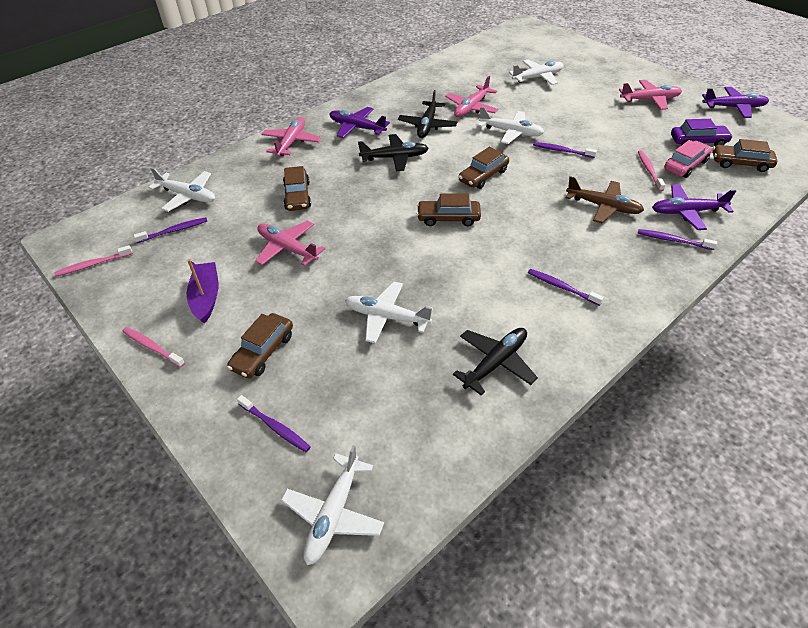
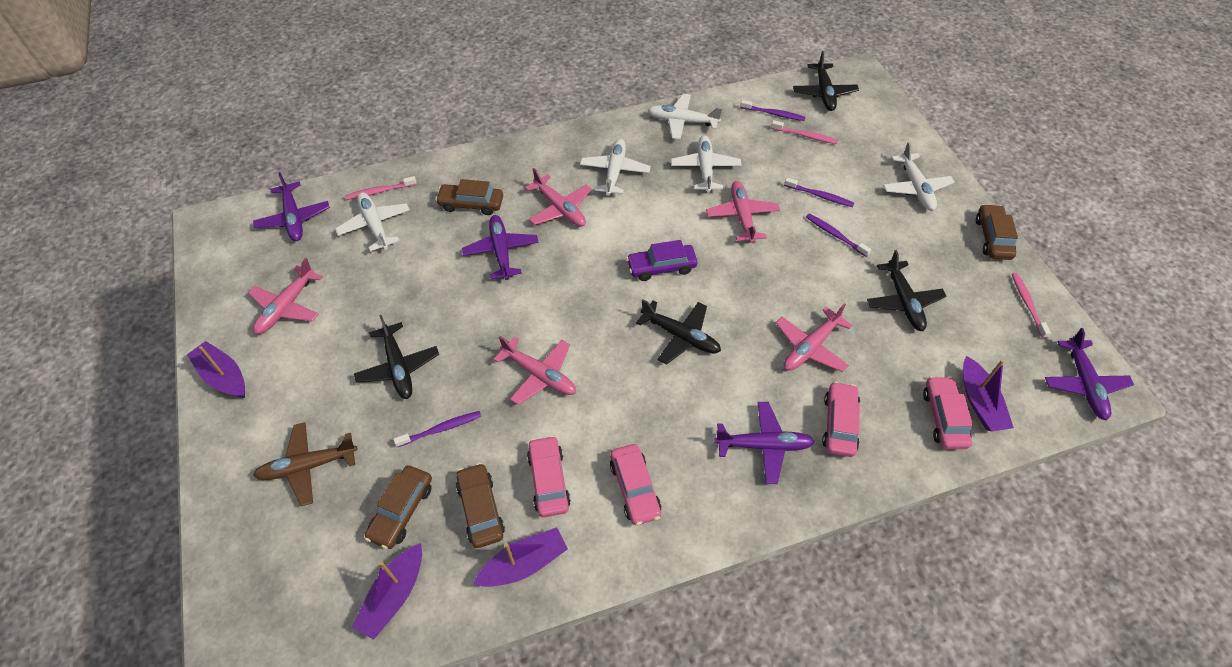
black plane: [358,134,429,171] [398,90,457,138] [453,328,538,395] = 3 -> [354,315,439,399] [636,299,721,365] [793,51,859,111] [867,250,947,331] = 4
brown car: [227,313,293,378] [283,166,311,211] [417,193,481,226] [458,146,509,189] [713,139,778,172] = 5 -> [365,465,432,549] [435,179,503,215] [456,463,505,548] [976,204,1018,260] = 4
pink car: [664,140,712,178] = 1 -> [527,435,571,517] [610,444,661,525] [822,382,860,457] [923,376,973,449] = 4
pink plane: [255,221,325,266] [261,117,321,157] [445,76,498,117] [619,80,682,110] = 4 -> [248,258,323,334] [494,336,576,405] [525,168,592,227] [706,181,780,243] [776,303,852,372] = 5
purple boat: [187,259,218,324] = 1 -> [187,341,245,398] [352,543,422,640] [473,527,568,587] [963,356,1014,431] = 4
purple plane: [330,107,390,138] [652,184,736,230] [702,87,769,118] = 3 -> [253,172,330,241] [462,215,539,280] [714,402,815,484] [1045,328,1134,420] = 4
purple toothbrush: [134,217,207,243] [237,395,311,452] [528,269,604,306] [533,142,597,158] [638,229,717,250] = 5 -> [394,411,481,447] [740,100,805,121] [784,178,854,207] [806,214,871,257] = 4

